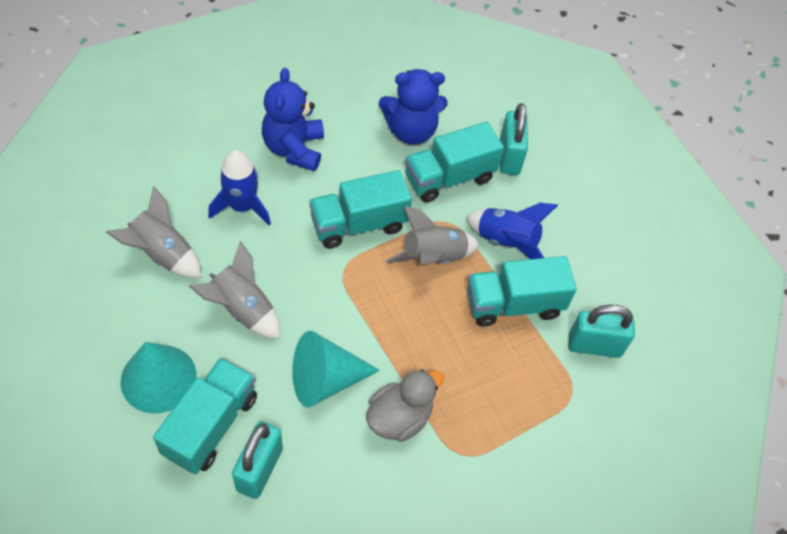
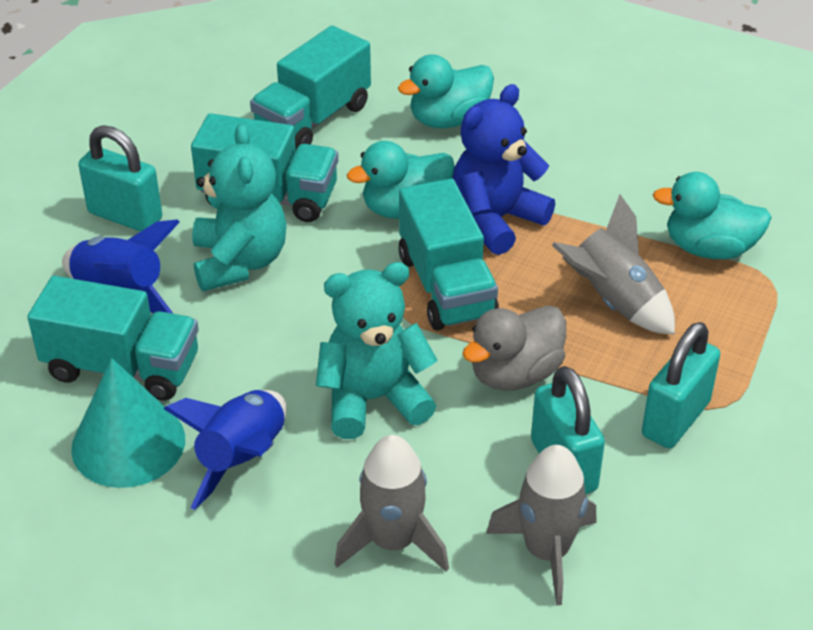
blue teddy bear: [262,68,324,171] [379,69,447,145] = 2 -> [452,84,555,255] = 1
turquoise cone: [121,342,197,414] [292,331,380,407] = 2 -> [71,358,185,488] = 1
turquoise duck: none = 0 -> [347,141,455,219] [398,54,494,128] [653,172,772,259] = 3
turquoise teddy bear: none = 0 -> [192,124,287,291] [316,262,438,439] = 2

